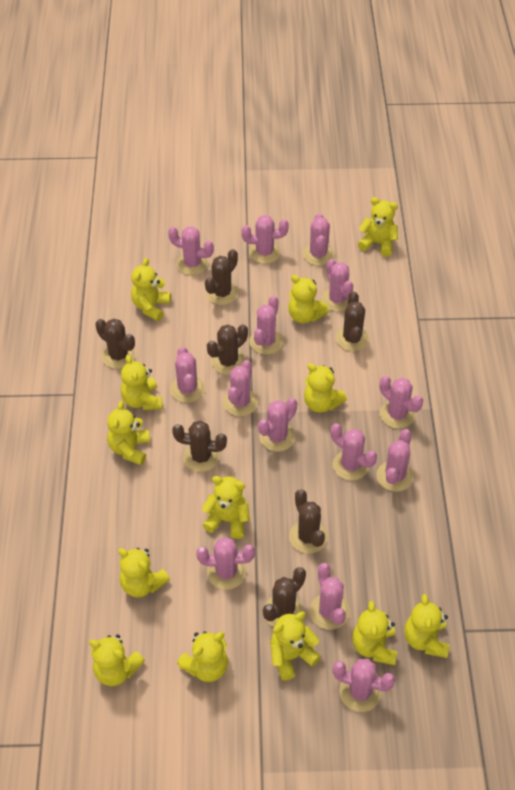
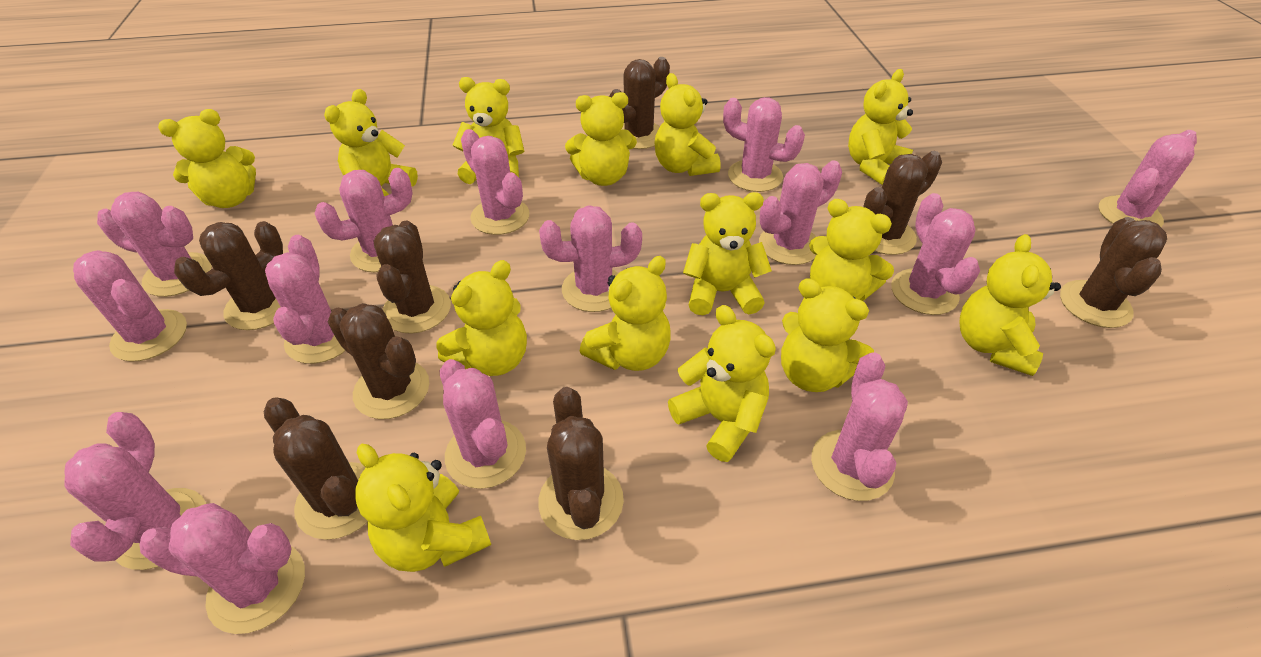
brown cactus: [95,319,136,369] [172,421,227,472] [205,249,239,305] [207,324,248,375] [263,567,306,627] [289,489,327,554] [335,291,369,351] = 7 -> [174,221,283,330] [264,397,368,540] [328,303,429,419] [374,221,451,334] [538,387,624,540] [609,57,670,149] [863,151,942,255] [1060,217,1167,328] = 8
yellow teddy bear: [89,634,145,686] [107,401,150,465] [118,548,170,598] [121,355,162,410] [131,258,171,321] [177,631,228,682] [202,476,250,539] [270,611,321,680] [288,275,329,323] [304,363,347,413] [352,601,398,665] [358,197,398,257] [404,594,450,658] = 13 -> [158,109,256,208] [324,89,418,196] [355,444,491,572] [436,260,527,376] [452,77,524,184] [565,92,637,186] [580,256,671,371] [654,73,721,176] [668,305,776,462] [683,192,772,315] [781,278,874,392] [809,199,894,301] [848,69,913,185] [959,234,1061,376] = 14

